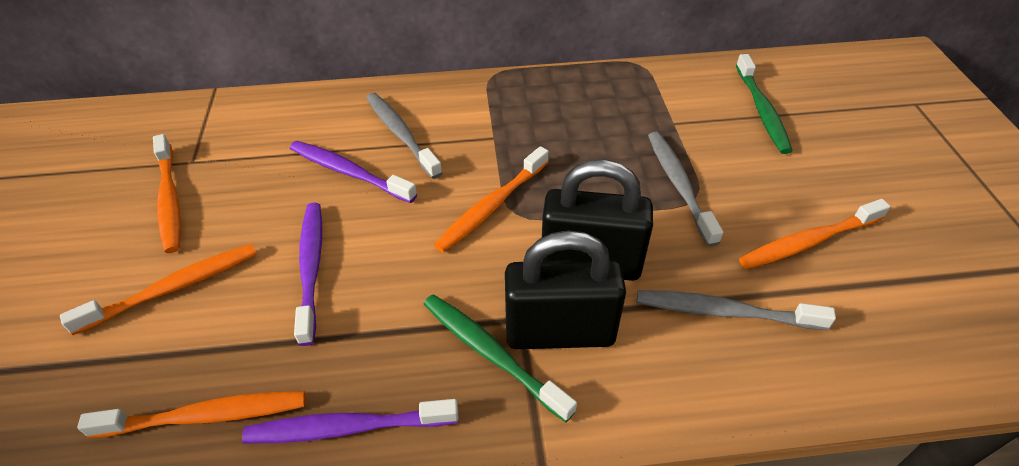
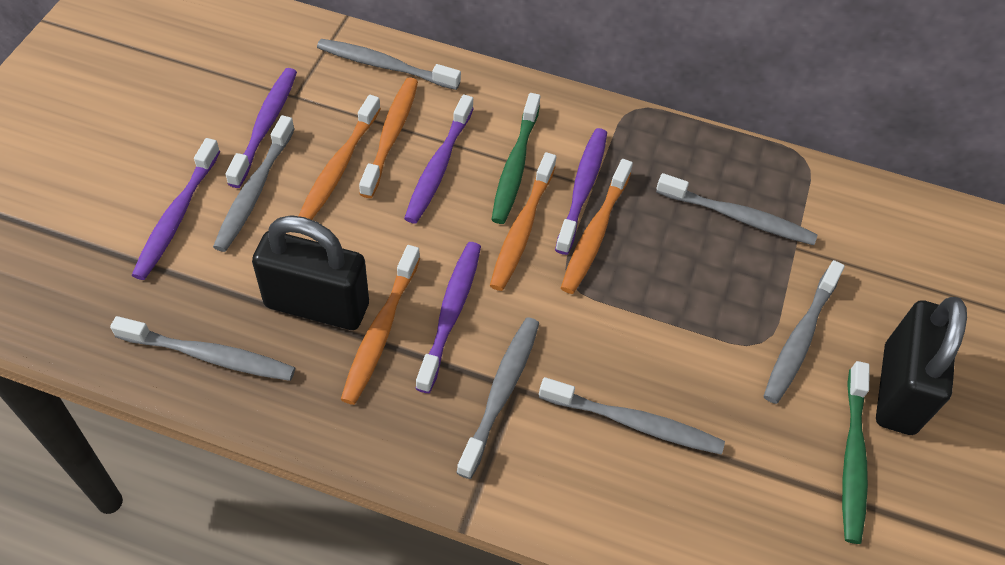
grey toothbrush: [366,93,442,179] [637,290,836,330] [648,132,723,247] = 3 -> [110,316,295,381] [213,115,295,252] [317,39,461,90] [456,317,539,479] [539,377,725,455] [656,173,818,245] [764,260,845,404] = 7
purple toothbrush: [242,399,459,443] [290,141,417,203] [294,203,322,346] = 3 -> [132,138,220,280] [225,68,297,188] [404,94,474,224] [415,242,481,393] [555,128,607,255] = 5

